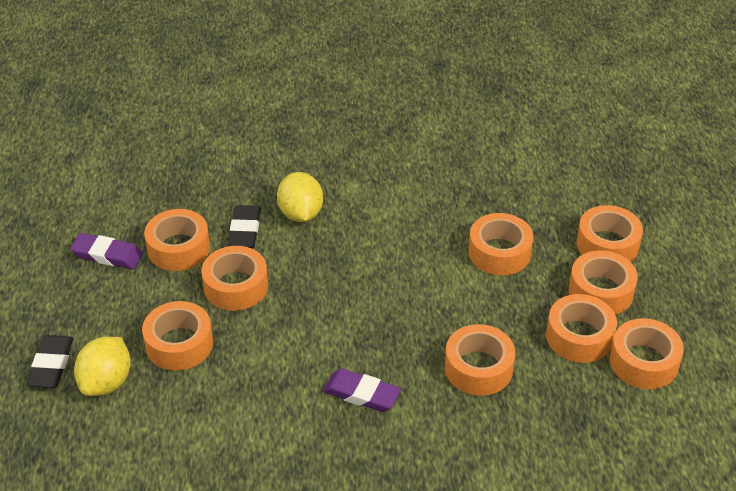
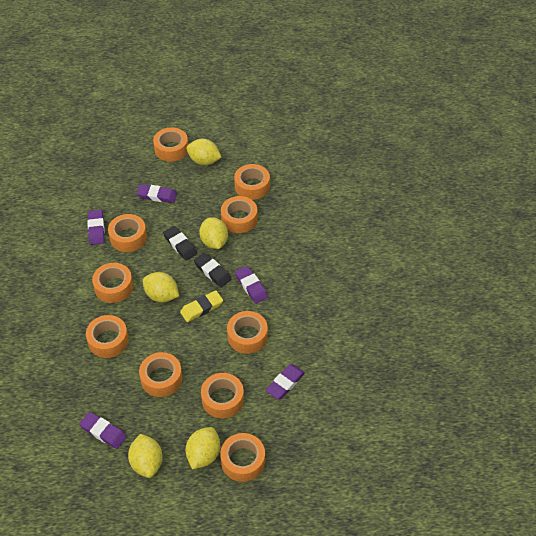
orange tape: [142,301,213,371] [144,209,210,271] [201,246,268,311] [445,324,515,396] [468,213,533,275] [546,294,617,363] [569,250,638,315] [576,205,643,262] [610,318,684,389] = 9 -> [86,315,129,358] [92,263,133,303] [108,214,147,252] [139,352,183,397] [153,127,188,162] [201,373,244,418] [220,433,265,482] [221,196,258,233] [227,311,268,354] [234,164,270,200] = 10
purple eraser: [70,233,143,269] [323,368,401,412] = 2 -> [79,412,127,449] [87,210,105,245] [136,184,177,203] [235,266,268,304] [265,364,305,400] = 5
yellow eraser: none = 0 -> [180,291,223,322] = 1
yellow lemon: [74,337,131,396] [277,172,323,222] = 2 -> [128,434,163,478] [143,272,179,303] [186,427,220,469] [187,139,222,165] [199,217,228,249] = 5

